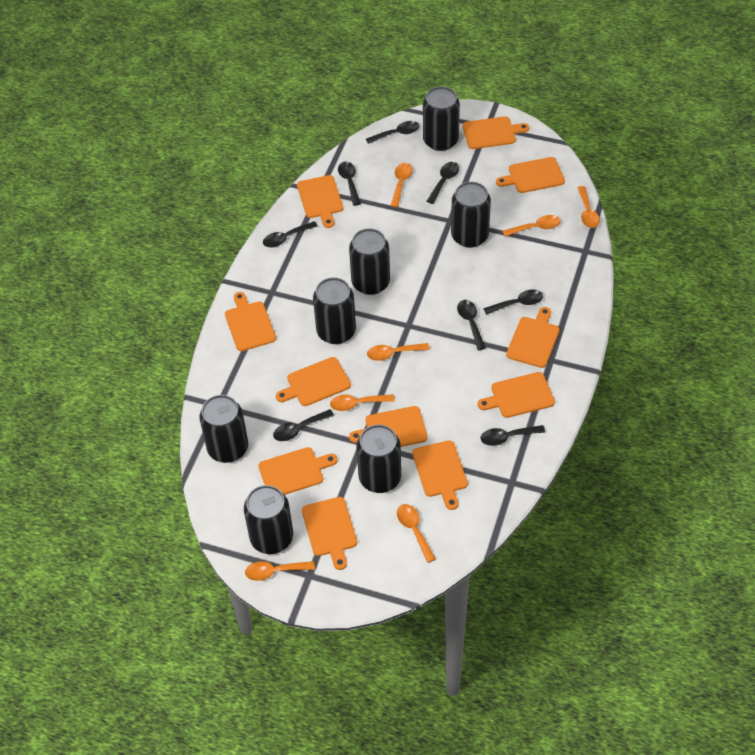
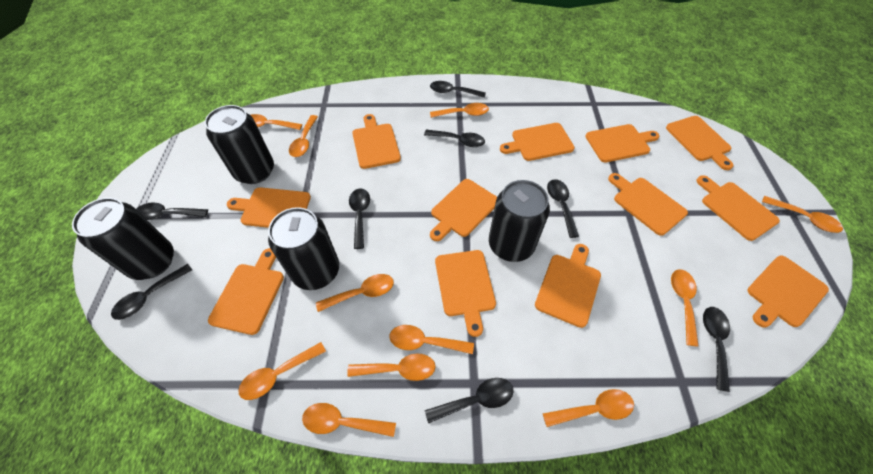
black can: [199,395,248,463] [244,485,293,554] [313,277,356,344] [349,228,390,295] [357,424,401,493] [423,86,460,151] [451,182,491,248] = 7 -> [72,198,174,280] [205,105,274,184] [268,207,339,290] [489,180,550,262] = 4
orange cutting board: [225,292,276,351] [258,447,337,495] [276,357,351,406] [297,175,343,228] [302,497,357,570] [349,406,427,447] [412,440,468,510] [463,116,529,149] [478,372,555,418] [496,157,565,193] [506,307,560,368] = 11 -> [208,248,284,335] [227,187,311,228] [352,114,401,169] [430,179,497,241] [435,250,496,337] [500,123,575,161] [535,244,601,328] [585,124,660,162] [608,173,688,236] [666,116,734,170] [696,175,780,241] [747,255,829,328] = 12
orange spoon: [245,561,315,581] [330,394,395,411] [367,343,430,361] [391,163,413,207] [397,504,436,563] [503,215,561,236] [577,186,600,228] = 7 -> [238,342,326,400] [251,114,302,130] [289,115,318,157] [302,403,396,437] [316,274,394,312] [347,353,436,381] [390,325,474,354] [430,103,489,118] [543,389,634,427] [671,269,699,347] [762,196,843,233] = 11

